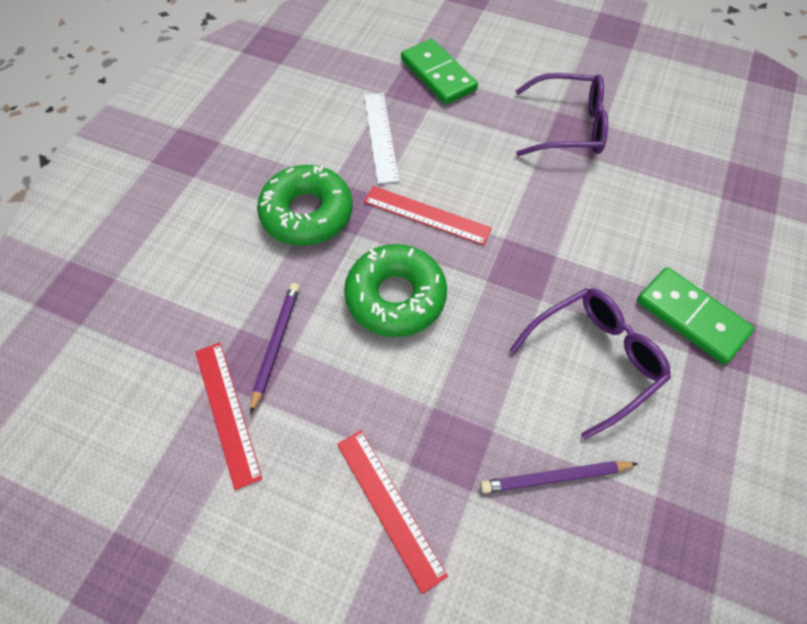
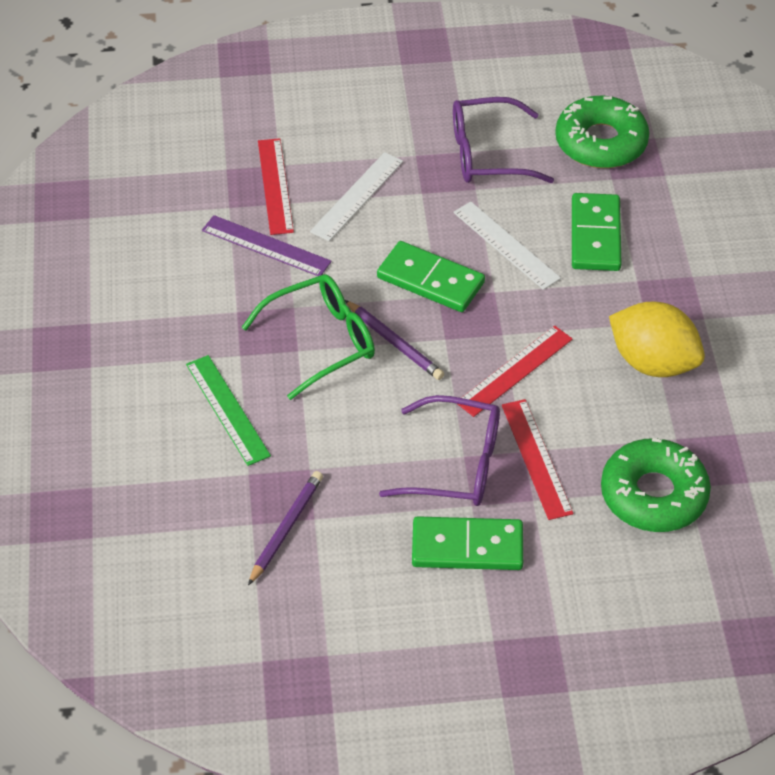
green domino: [401,39,478,105] [637,267,755,364] = 2 -> [377,241,485,312] [412,516,523,570] [572,193,621,271] = 3
green glasses: none = 0 -> [241,274,375,400] = 1
green ruler: none = 0 -> [186,355,271,466] = 1
purple ruler: none = 0 -> [202,215,332,276] = 1
white ruler: [364,93,399,184] = 1 -> [310,152,403,241] [453,201,561,290] = 2
yellow lemon: none = 0 -> [609,302,705,377] = 1

